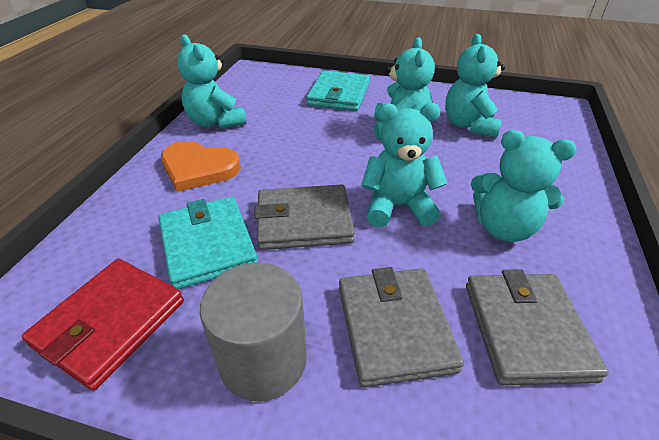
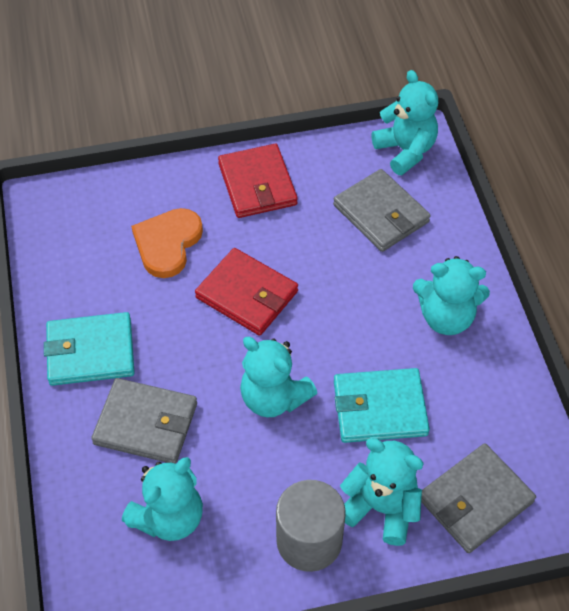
red wallet: [22,258,184,390] = 1 -> [195,248,298,336] [218,144,298,218] = 2

